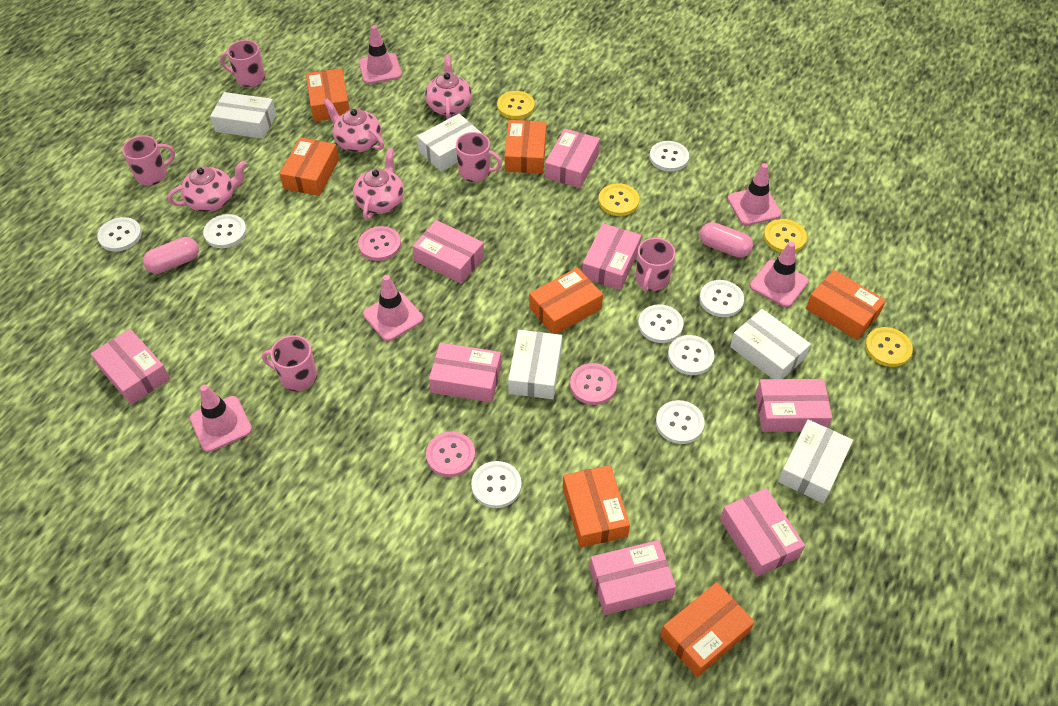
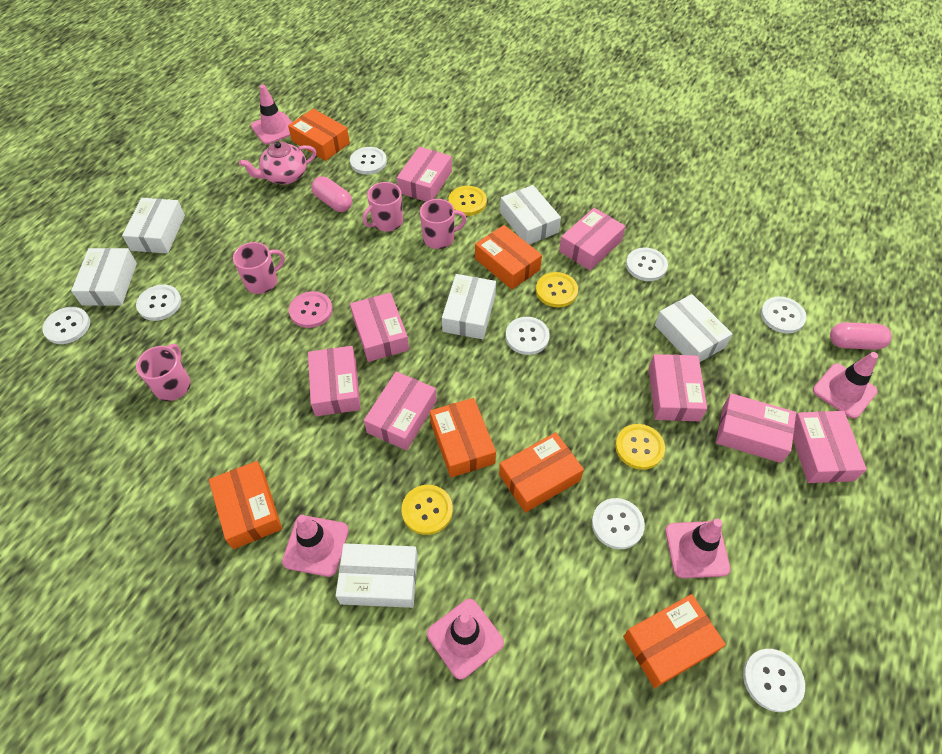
orange box: [279,137,339,196] [306,68,350,122] [504,120,547,173] [529,267,603,334] [563,465,630,548] [660,582,755,677] [806,270,886,340] = 7 -> [209,461,282,549] [288,109,350,161] [430,398,496,478] [475,225,542,289] [499,432,584,513] [623,594,726,688] = 6
pink button: [358,226,401,261] [426,431,475,477] [570,363,617,405] = 3 -> [289,291,333,328] = 1
pink mug: [122,135,175,185] [220,40,265,87] [262,335,317,391] [456,132,502,182] [636,238,675,292] = 5 -> [136,344,191,401] [233,242,285,294] [362,182,403,232] [420,199,467,249] = 4
pink teapot: [168,160,247,212] [323,99,384,152] [353,148,404,220] [425,55,472,119] = 4 -> [239,142,316,184] = 1
white box: [210,92,276,139] [417,114,481,172] [508,330,562,399] [730,309,811,379] [778,419,853,503] = 5 -> [71,248,137,306] [122,198,185,254] [336,543,418,608] [442,274,496,339] [500,185,561,245] [655,294,732,362] = 6

